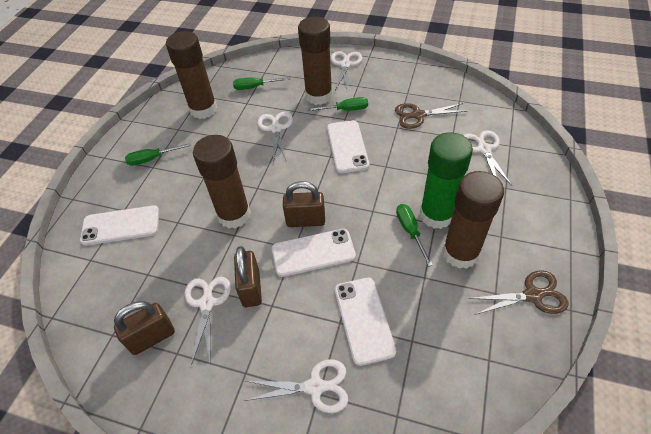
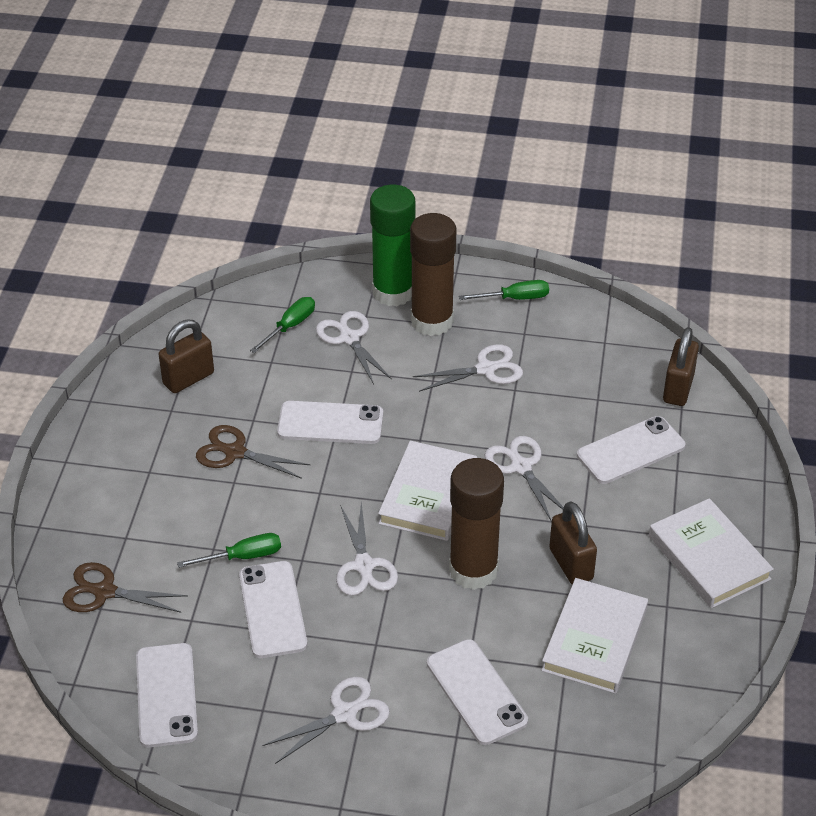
brown glue stick: [166,31,217,119] [193,135,251,228] [298,16,333,105] [442,171,504,269] = 4 -> [410,213,457,336] [449,458,504,590] = 2
green screwdriver: [125,143,191,166] [233,77,291,90] [308,97,368,111] [396,204,433,267] = 4 -> [177,533,281,568] [250,297,315,353] [459,280,549,300] = 3
white book: none = 0 -> [378,441,477,541] [541,578,648,694] [649,498,774,608] = 3
white phone: [80,205,159,246] [272,229,356,277] [327,120,369,173] [335,278,396,366] = 4 -> [136,643,198,747] [239,561,307,658] [277,401,383,444] [427,639,528,745] [577,416,686,484] = 5

